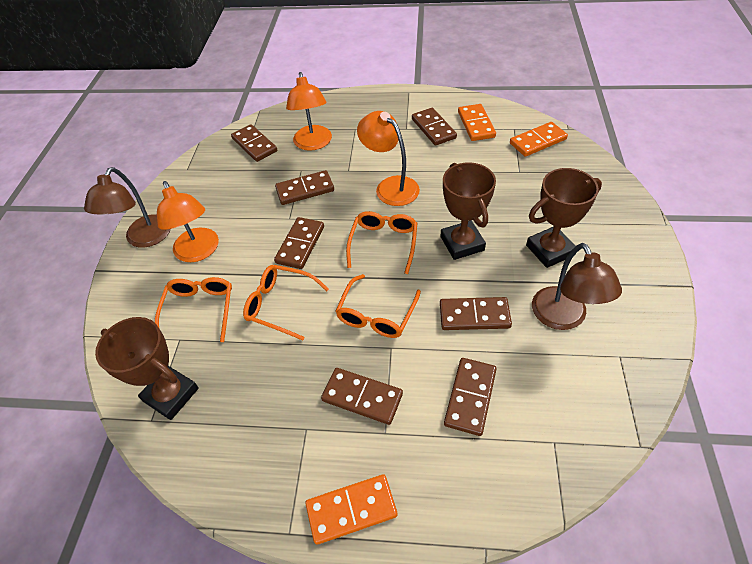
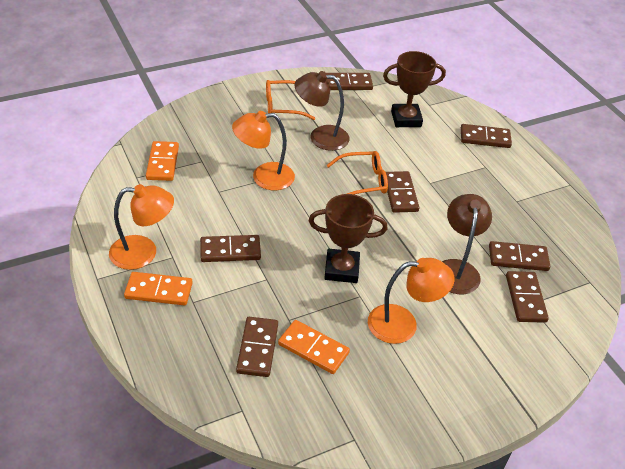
brown trophy: [95,317,199,420] [441,162,496,260] [526,168,602,268] = 3 -> [309,194,387,283] [383,51,446,127] = 2
orange glasses: [155,277,232,342] [243,265,329,340] [336,274,421,338] [346,211,417,274] = 4 -> [266,80,315,120] [327,151,388,195] = 2

